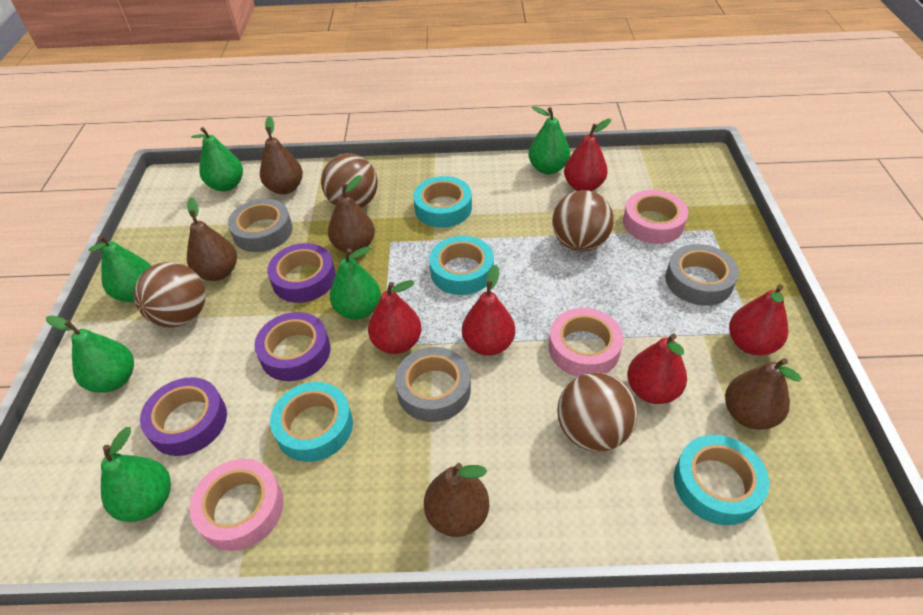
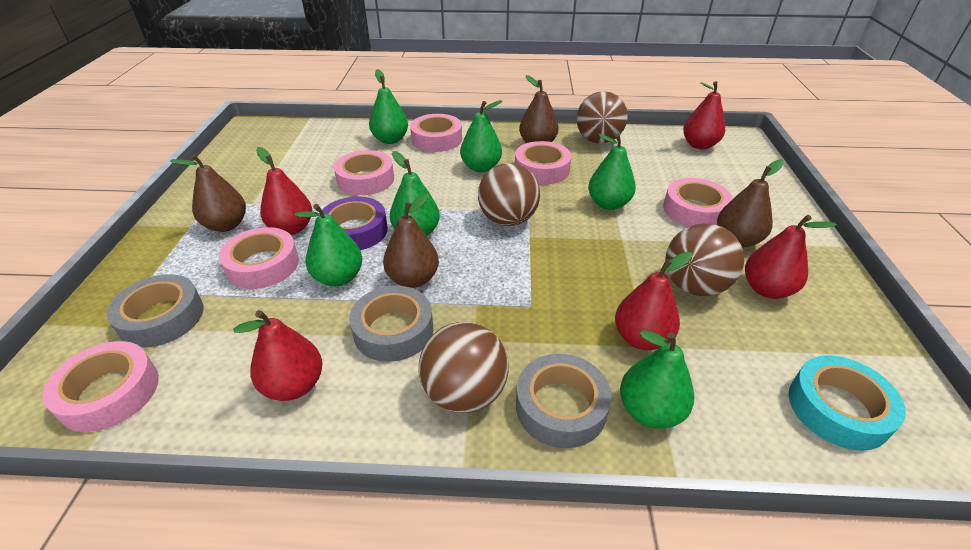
brown pear: [187,197,237,281] [260,116,303,194] [328,175,375,254] [424,463,489,537] [725,358,802,430] = 5 -> [170,154,246,232] [383,193,439,288] [519,75,559,143] [717,159,784,247] = 4
pink tape: [190,459,284,551] [549,308,623,377] [623,190,688,244] = 3 -> [42,341,159,432] [219,227,299,289] [334,150,394,195] [410,114,462,152] [515,141,572,185] [663,178,733,227] = 6
purple tape: [140,377,227,456] [254,312,330,381] [267,243,336,303] = 3 -> [319,196,388,250] = 1
turquoise tape: [270,382,353,462] [413,176,472,228] [429,236,494,295] [674,435,769,525] = 4 -> [788,355,906,451] = 1

